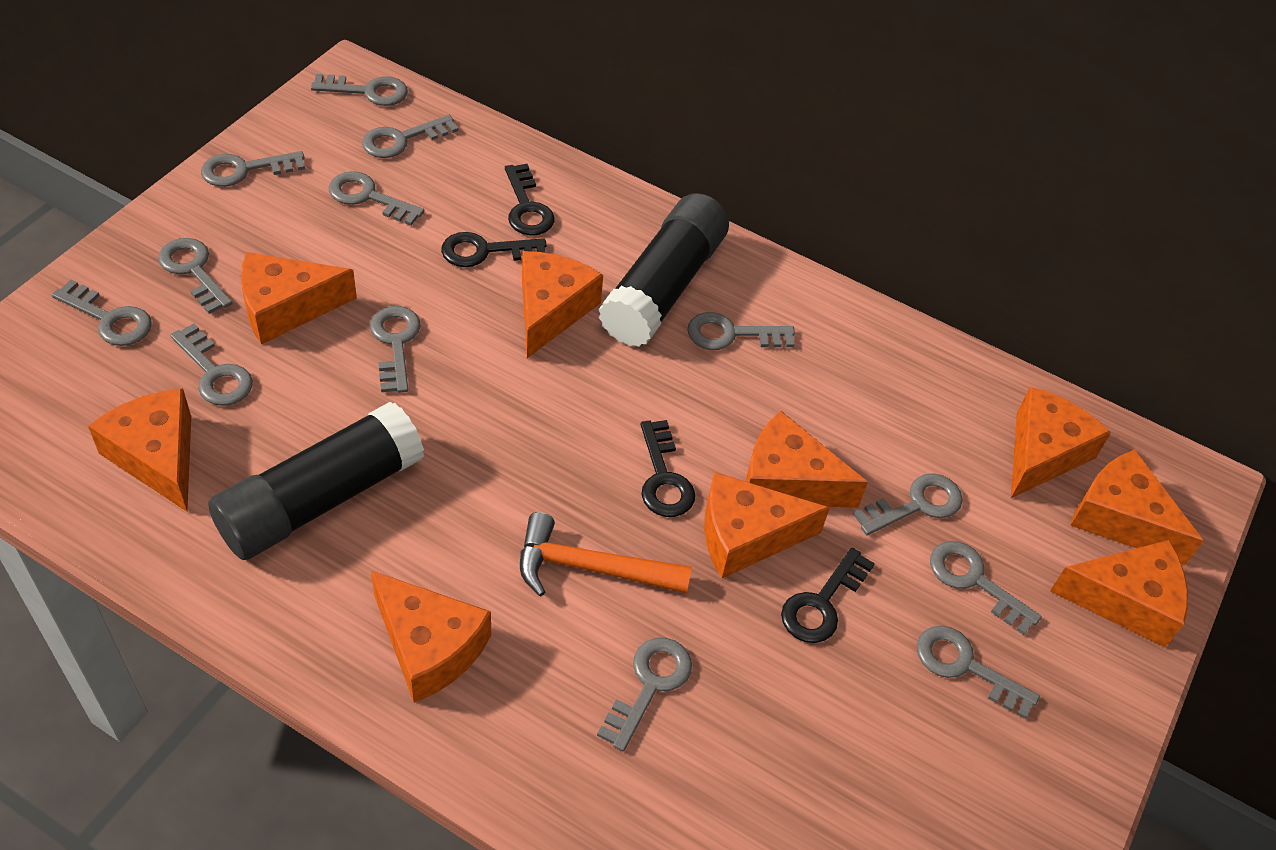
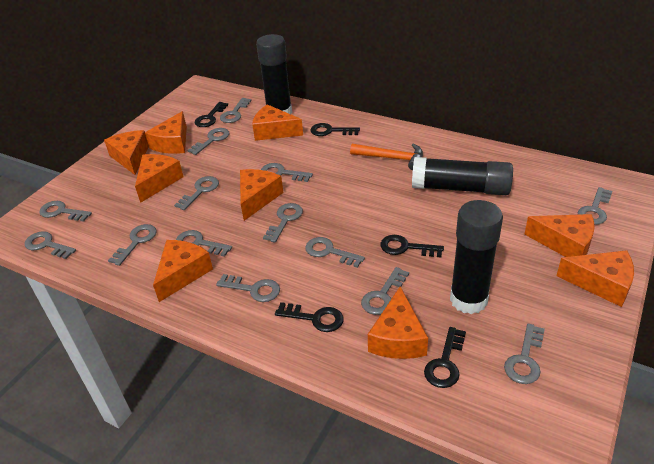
black glue stick: [208,402,424,560] [598,193,729,347] = 2 -> [256,34,292,114] [412,157,513,195] [450,200,503,314] = 3
black key: [441,232,547,267] [505,164,555,236] [640,420,695,517] [781,548,875,643] = 4 -> [195,102,228,127] [275,302,343,332] [310,123,360,136] [380,235,444,257] [424,327,466,388] = 5
grey key: [52,280,152,346] [158,238,233,314] [170,323,253,406] [201,151,305,187] [311,74,408,106] [329,171,425,226] [362,115,459,158] [370,306,421,393] [597,638,692,752] [687,312,795,350] [853,473,963,535] [917,626,1040,719] [930,541,1042,635] = 13 -> [25,231,76,259] [39,201,92,222] [108,224,157,266] [174,176,219,210] [176,230,232,257] [187,128,229,155] [216,274,280,302] [220,98,251,123] [261,163,313,182] [263,203,303,243] [305,237,365,268] [361,267,409,315] [504,323,545,384] [578,187,612,225] = 14

